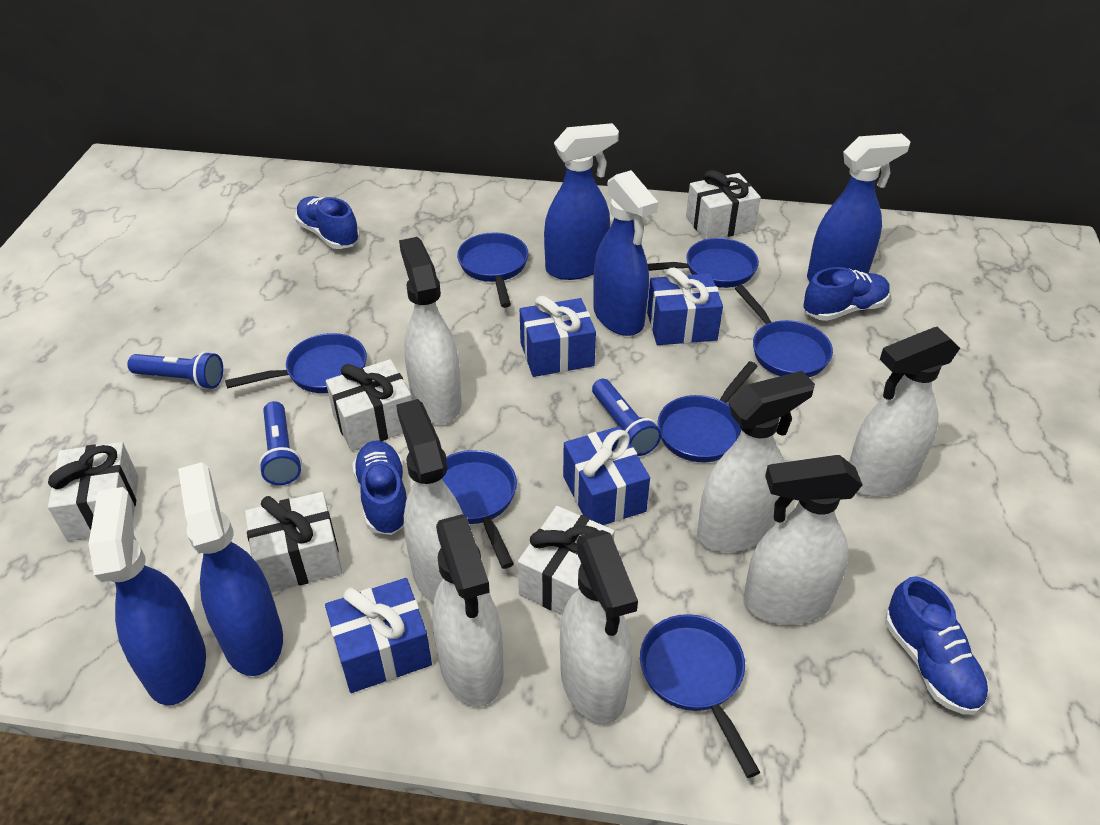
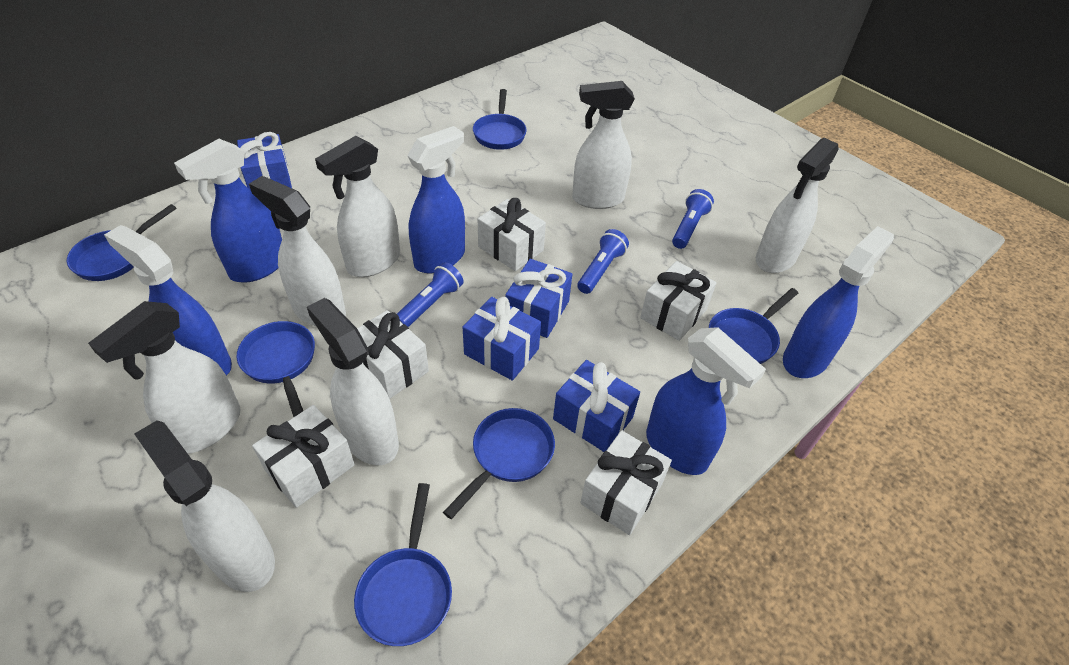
blue pan: [225,333,367,393] [442,450,517,569] [457,232,529,308] [640,614,760,778] [647,238,759,288] [657,361,758,462] [735,285,833,377] = 7 -> [67,204,177,281] [237,321,315,417] [354,483,452,646] [443,408,555,519] [473,89,527,150] [709,288,798,364] = 6
blue shoe: [295,196,360,249] [352,441,407,535] [803,267,890,321] [885,576,989,715] = 4 -> none = 0

